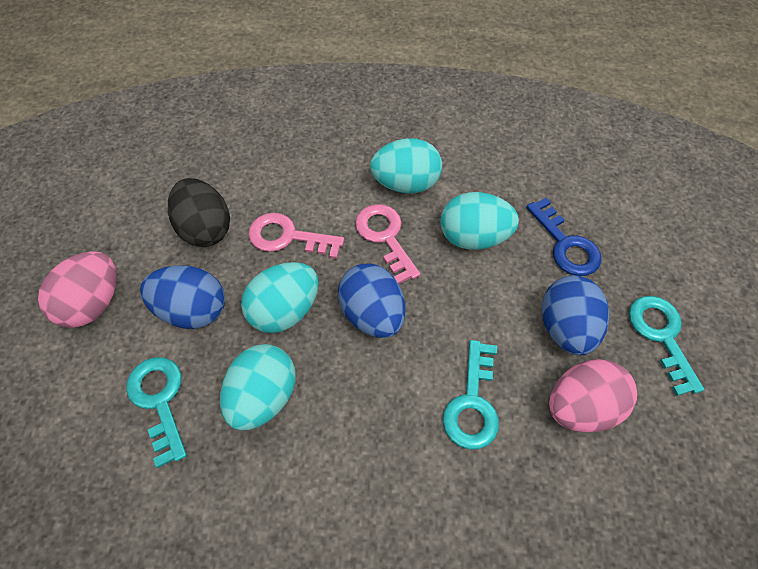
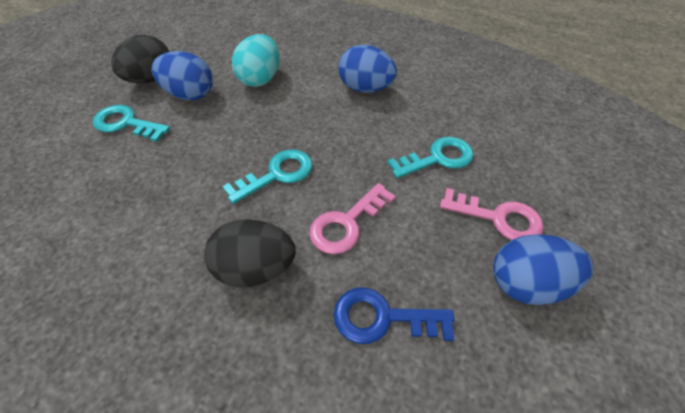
black egg: [168,178,230,247] = 1 -> [111,35,169,84] [204,219,295,287] = 2
pink egg: [38,251,117,328] [549,359,637,432] = 2 -> none = 0
turquoise egg: [220,344,296,430] [241,262,319,333] [370,138,442,193] [440,192,519,250] = 4 -> [232,34,279,87] = 1

